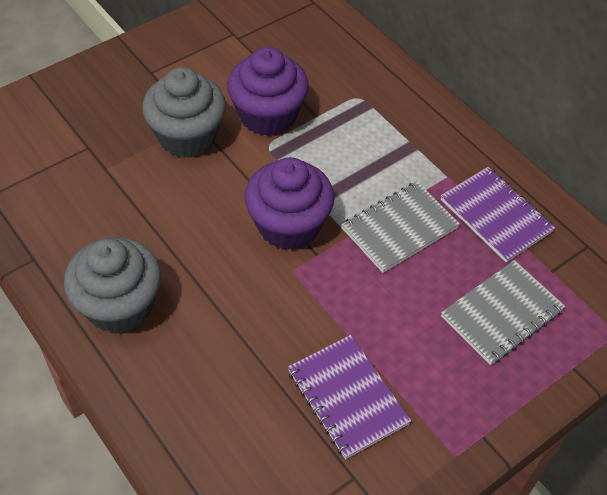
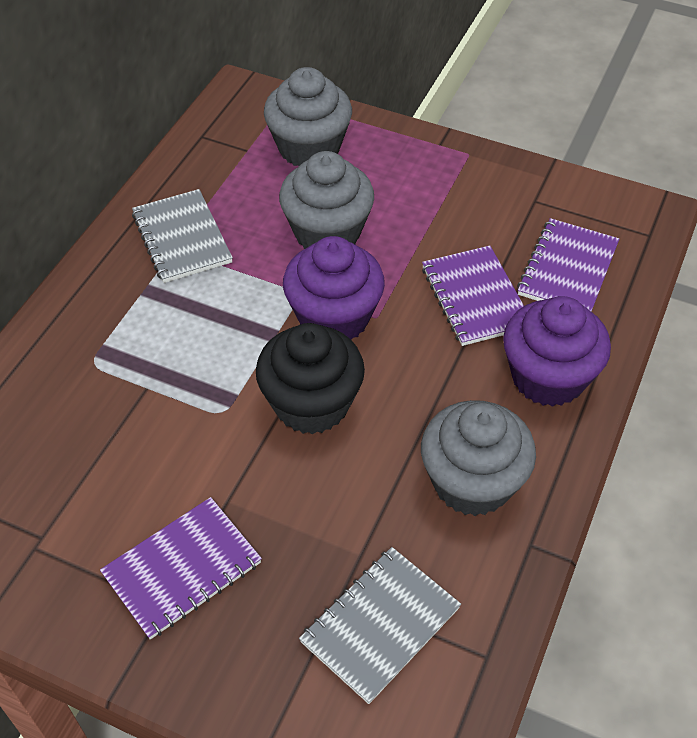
black cupcake: none = 0 -> [256,323,365,434] = 1
grey cupcake: [64,237,161,334] [142,67,226,158] = 2 -> [264,67,352,166] [279,151,374,249] [421,400,536,516] = 3
purple notebook: [288,335,411,459] [441,167,555,263] = 2 -> [100,497,262,640] [422,246,524,346] [517,218,619,312] = 3

